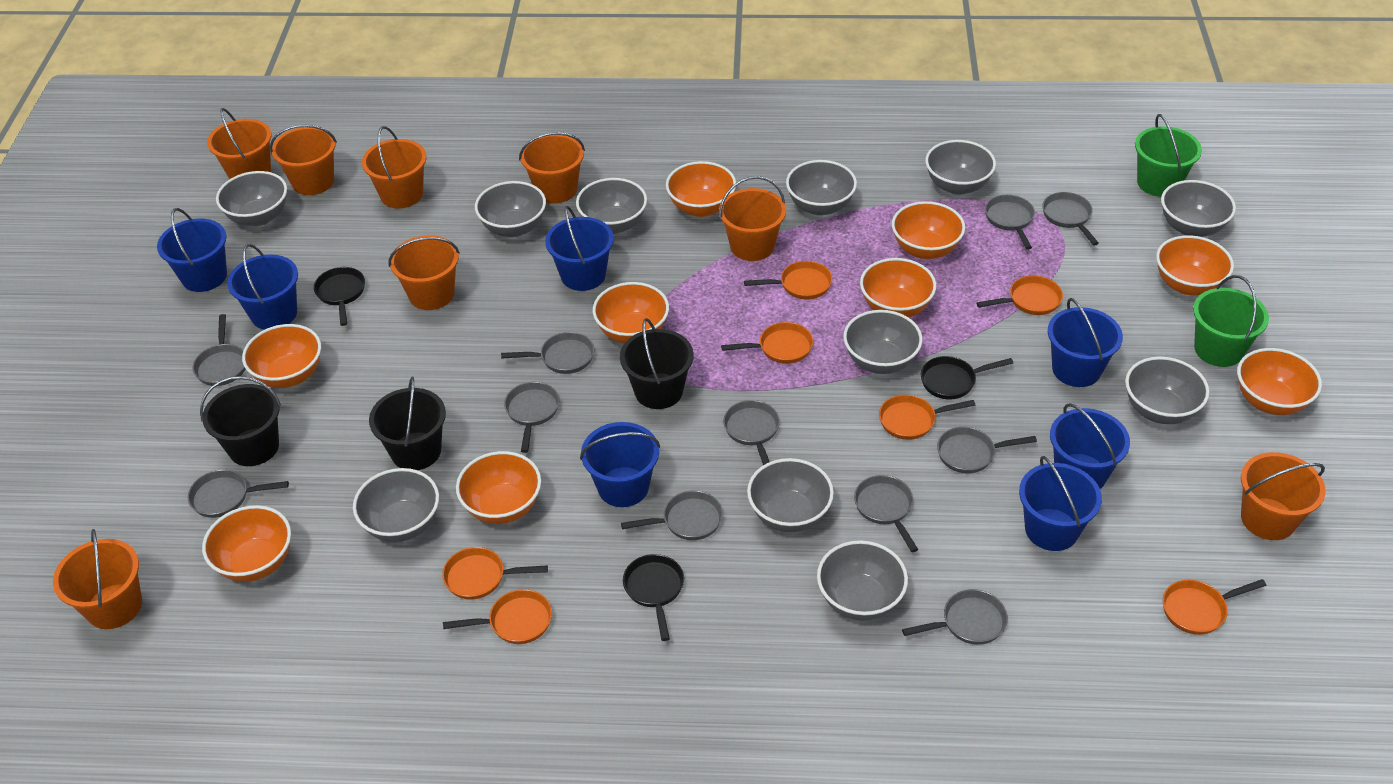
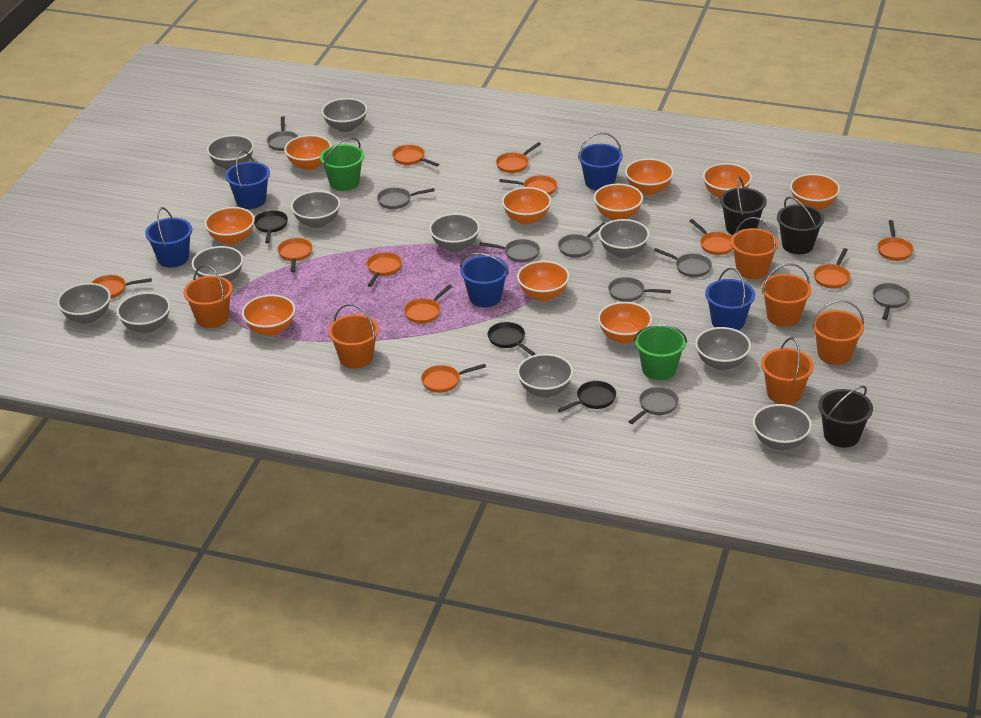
blue bucket: [157,208,227,292] [227,244,298,330] [545,206,614,291] [580,422,660,507] [1019,456,1102,551] [1048,298,1123,387] [1050,403,1130,489] = 7 -> [145,207,192,267] [225,151,270,209] [460,253,509,307] [578,132,623,190] [705,268,755,330] = 5
grey pan: [188,470,289,518] [193,314,245,386] [501,332,594,374] [504,382,559,453] [621,491,723,540] [723,400,780,465] [854,475,918,552] [902,589,1008,645] [937,427,1037,474] [985,195,1035,250] [1042,192,1099,246] = 11 -> [267,116,298,151] [377,187,435,209] [479,239,540,263] [558,223,605,258] [608,277,671,302] [629,387,679,424] [654,248,712,277] [872,283,910,320] = 8
orange bowl: [202,505,291,582] [242,324,321,388] [456,451,541,524] [593,282,669,343] [666,161,736,217] [860,258,936,317] [892,201,965,259] [1156,235,1234,296] [1237,348,1322,415] = 9 -> [205,207,255,245] [242,295,295,336] [284,135,332,170] [502,187,551,225] [517,261,570,301] [594,183,643,220] [598,302,652,344] [625,158,674,195] [703,163,752,198] [790,174,840,210] = 10
orange bucket: [53,529,142,629] [207,108,272,179] [270,125,337,195] [362,126,427,209] [388,235,460,310] [519,132,585,203] [719,176,786,261] [1241,452,1326,540] = 8 -> [183,265,233,328] [328,304,379,369] [731,217,779,279] [761,263,811,327] [761,338,814,404] [812,300,864,365] = 6
orange pan: [442,547,548,600] [443,589,552,644] [721,322,813,364] [744,261,832,300] [879,395,975,440] [976,276,1063,315] [1163,579,1266,635] = 7 -> [91,275,152,299] [278,238,313,272] [367,252,402,287] [392,145,439,166] [404,284,452,324] [421,364,486,393] [496,142,541,173] [499,175,557,195] [689,219,733,255] [814,248,850,289] [877,220,914,261] = 11

